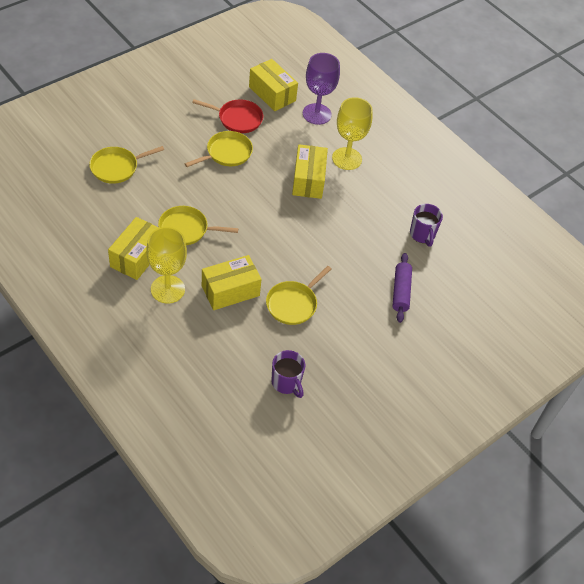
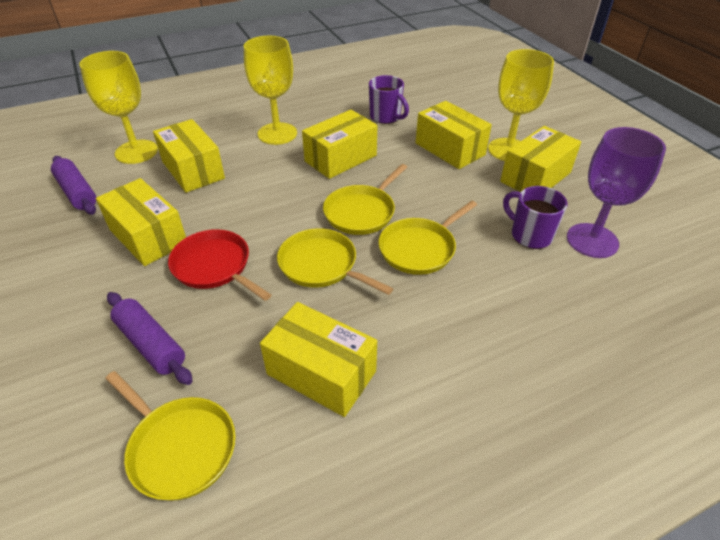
purple rolling pin: [392,253,412,323] = 1 -> [51,156,96,215] [107,292,193,385] = 2
yellow box: [108,217,159,280] [202,255,262,310] [249,59,298,111] [292,144,328,199] = 4 -> [96,178,186,266] [153,119,225,193] [260,302,377,417] [302,110,377,179] [416,101,492,169] [500,126,581,192] = 6
yellow goblet: [146,227,187,303] [332,97,373,170] = 2 -> [79,51,158,164] [244,36,297,145] [488,49,554,161] = 3

